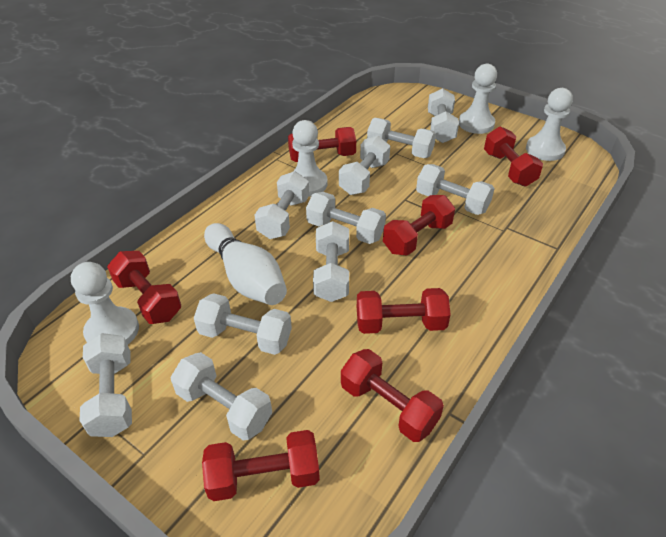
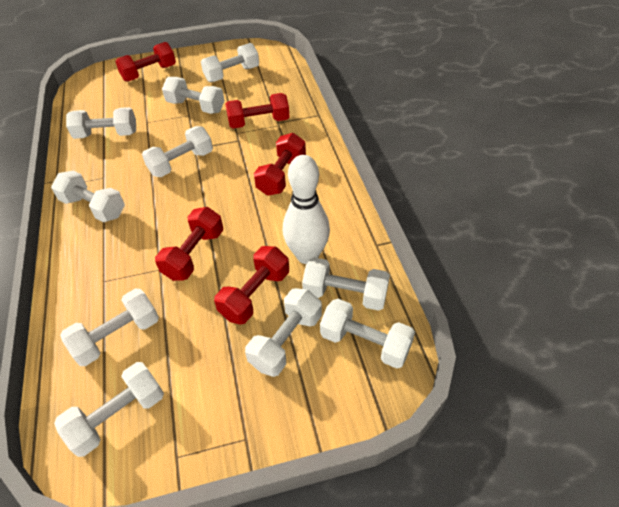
red dumbbell: [107,251,181,324] [202,430,320,501] [288,127,356,162] [341,349,444,442] [357,288,451,334] [383,195,455,256] [484,126,543,187] = 7 -> [115,42,176,82] [155,207,223,281] [214,246,289,325] [225,93,290,129] [254,133,306,196] = 5
white pawn: [71,262,139,344] [292,120,328,197] [459,64,497,134] [526,88,573,161] = 4 -> none = 0

